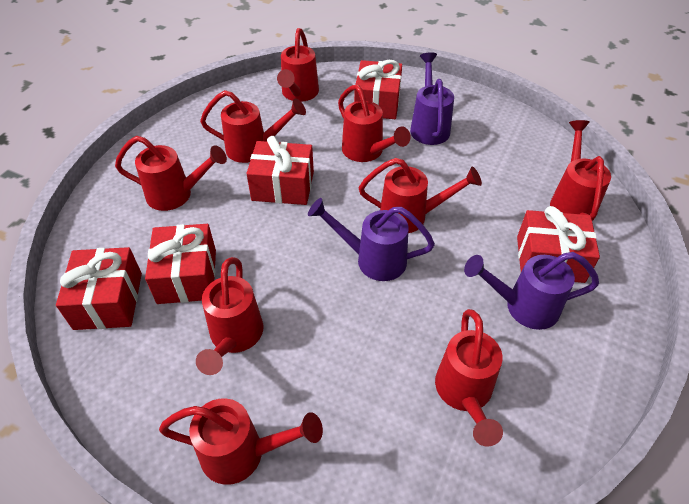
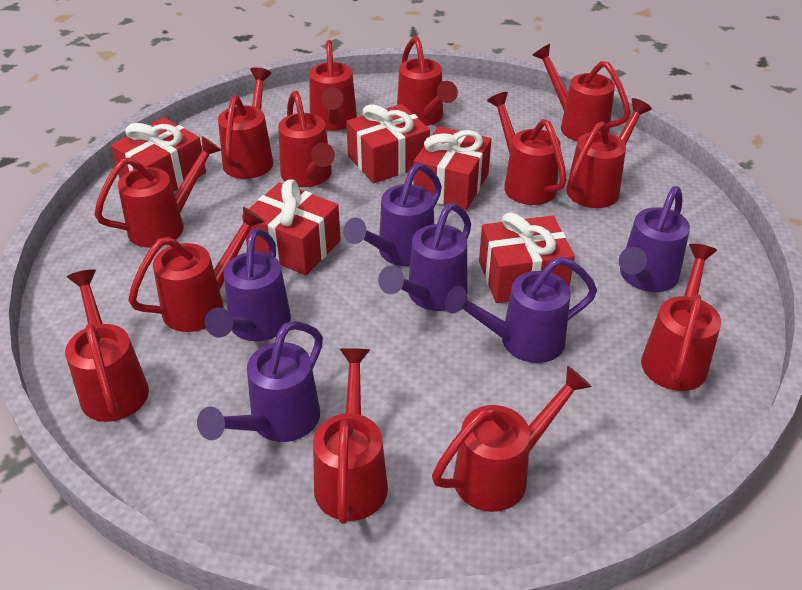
purple watering can: [308,198,435,281] [410,52,454,145] [464,252,599,330] = 3 -> [197,321,323,442] [205,228,291,341] [343,163,442,267] [378,203,471,311] [445,257,597,363] [619,186,690,292] = 6
red watering can: [115,136,227,211] [159,398,323,485] [196,257,263,375] [200,90,306,163] [277,28,319,102] [338,85,411,162] [359,158,482,233] [435,309,503,447] [550,120,611,221] = 9 -> [65,269,149,422] [94,136,222,248] [128,207,265,332] [218,67,273,179] [278,91,335,187] [309,40,357,131] [313,348,388,524] [397,36,458,126] [432,365,592,512] [487,92,567,205] [532,44,630,141] [566,98,652,208] [641,244,721,391] = 13

